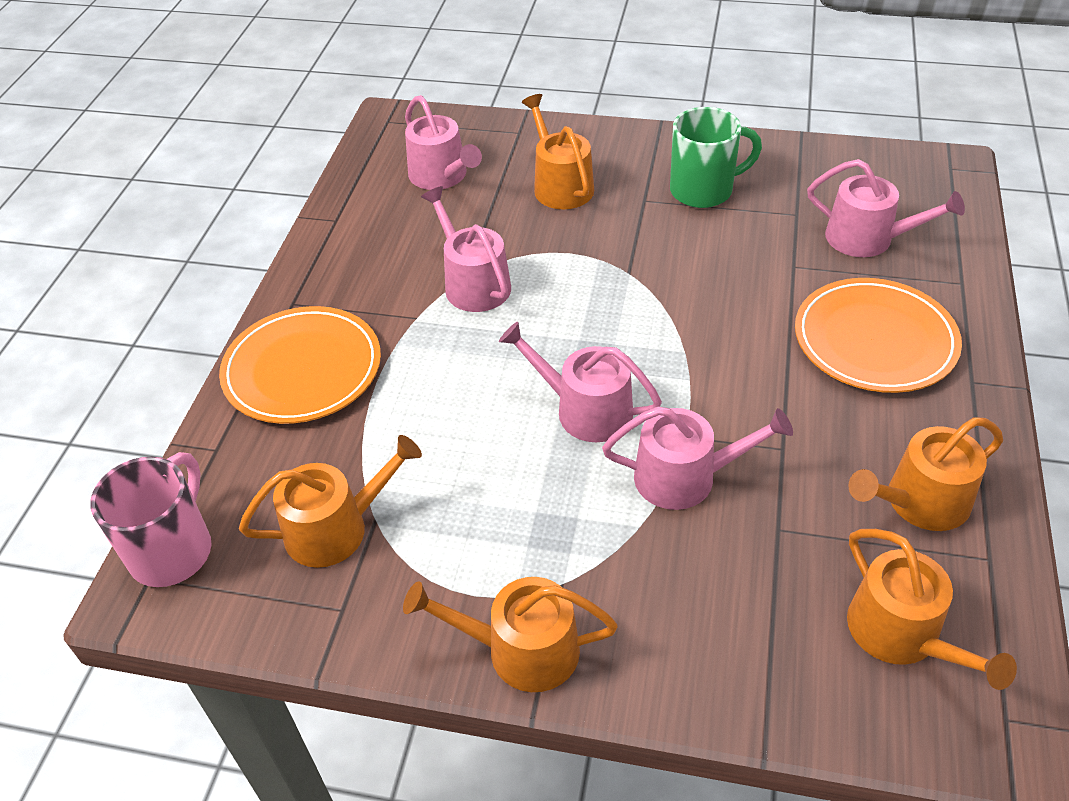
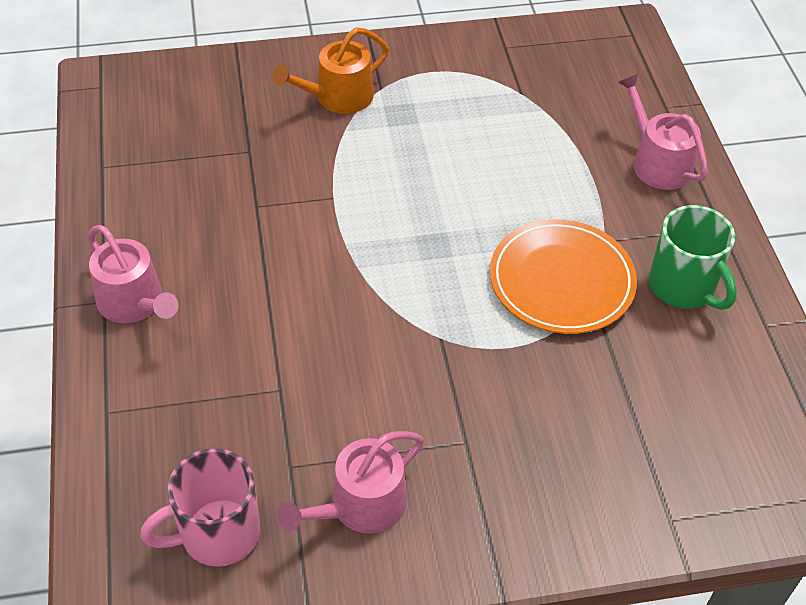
orange plate: [219,306,381,424] [795,278,962,393] = 2 -> [490,219,637,334] = 1
orange watering can: [239,435,422,568] [403,577,618,692] [522,94,594,209] [847,529,1017,690] [848,417,1003,531] = 5 -> [272,27,389,114] = 1
pink watering can: [405,95,482,190] [421,186,511,312] [499,322,662,442] [602,407,793,510] [807,159,965,257] = 5 -> [88,225,179,323] [278,431,424,534] [618,73,708,190] = 3

